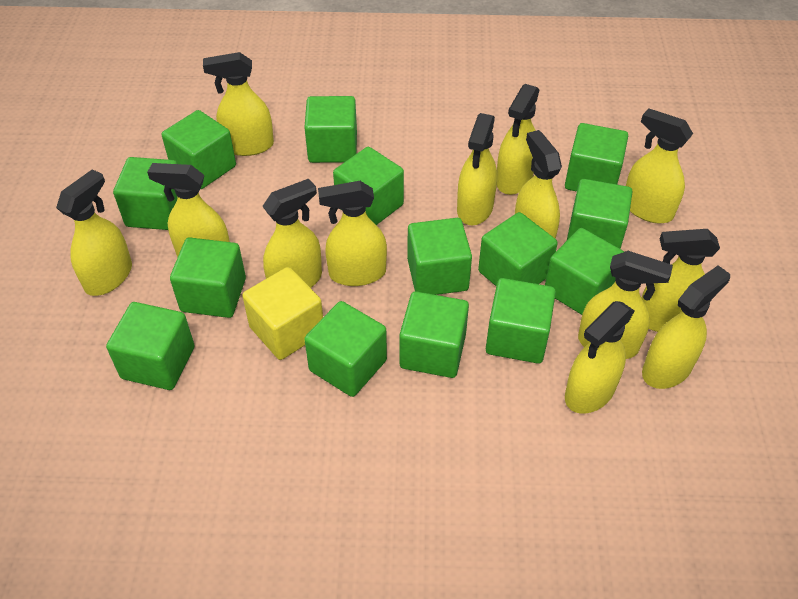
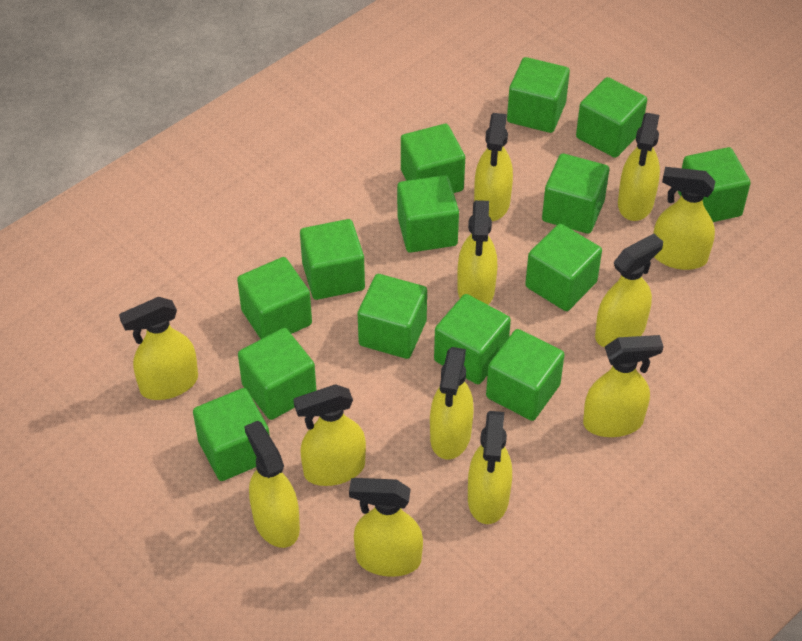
yellow cube: [242,267,323,360] = 1 -> none = 0
yellow spray bottle: [56,169,132,296] [147,163,230,257] [203,52,274,156] [262,179,322,288] [318,181,387,286] [457,113,497,225] [497,84,539,195] [515,130,562,239] [565,301,635,414] [578,251,673,359] [626,108,693,224] [642,229,720,332] [642,265,730,389] = 13 -> [119,297,198,400] [244,421,300,548] [293,385,366,486] [349,478,423,577] [430,347,474,459] [457,200,497,305] [468,411,512,524] [474,113,513,221] [583,335,664,437] [595,234,663,347] [618,113,660,221] [653,167,715,270] = 12

